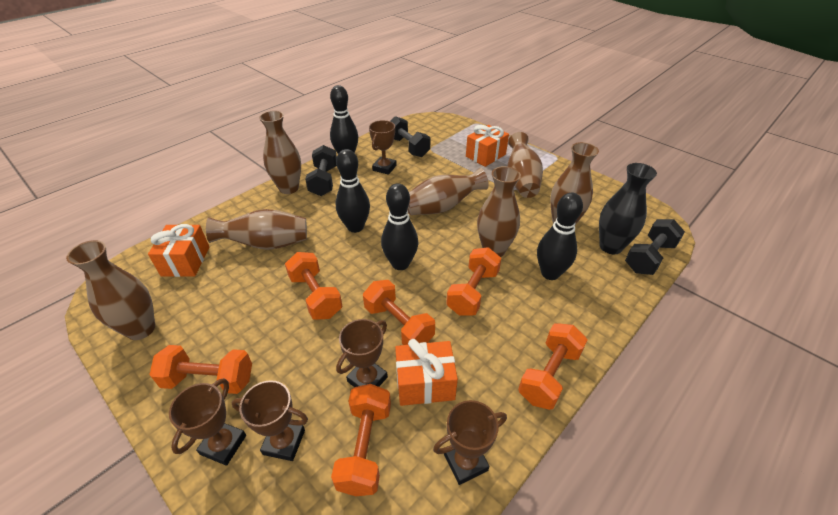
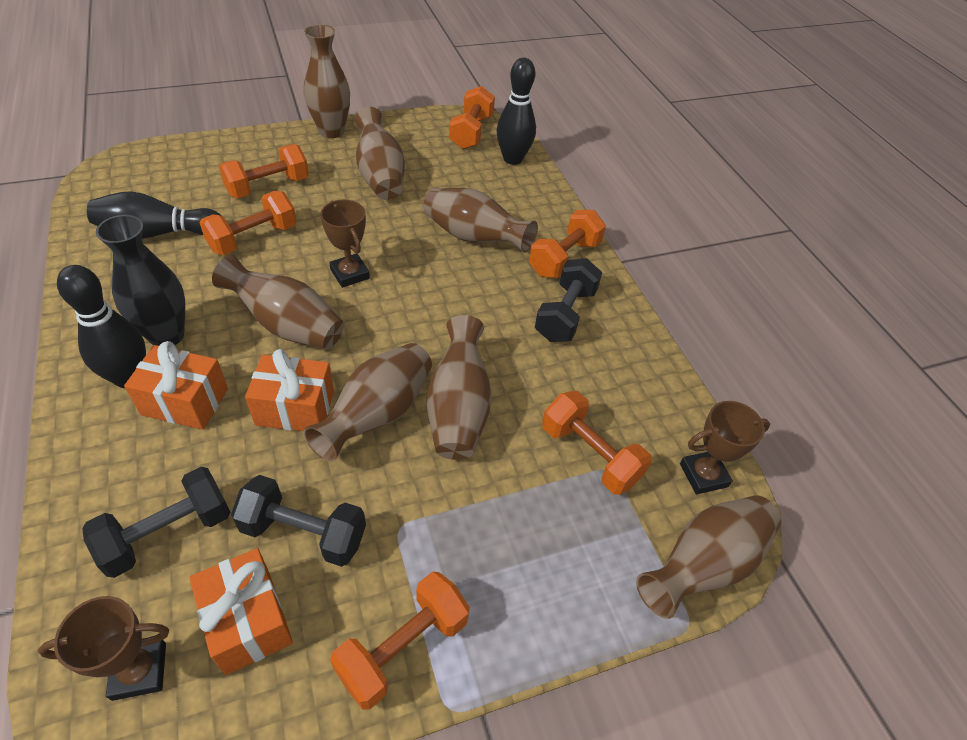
black bowling pin: [330,85,358,154] [336,149,370,233] [381,183,419,270] [537,193,583,280] = 4 -> [57,265,146,388] [87,191,221,239] [497,58,536,165] = 3
brown trophy: [169,378,246,466] [231,380,308,461] [336,319,388,387] [369,120,397,175] [433,400,507,485] = 5 -> [38,596,169,701] [320,200,370,288] [680,401,770,494] = 3

